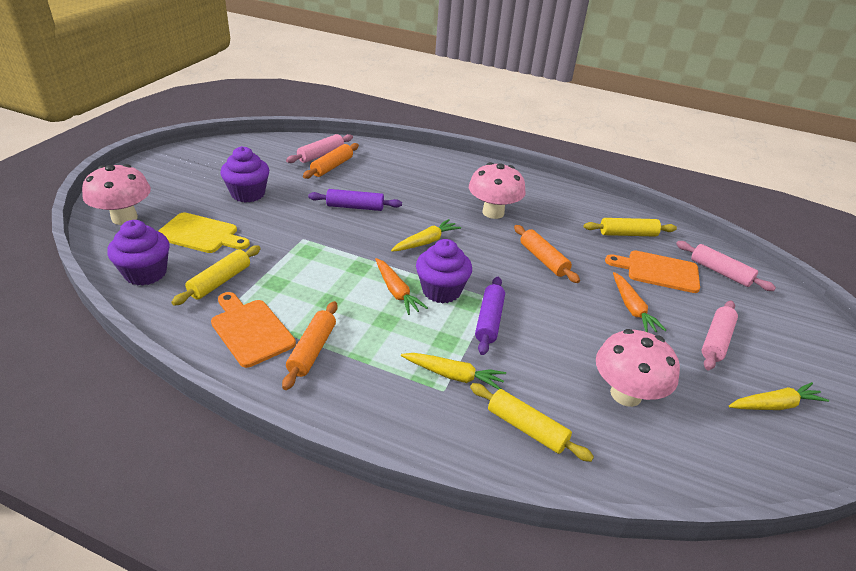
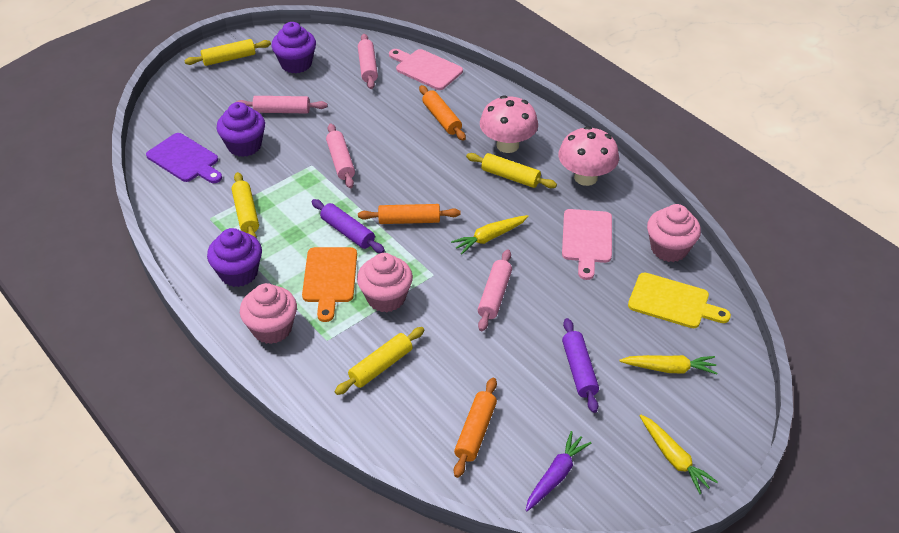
orange carrot: [375,258,428,315] [613,272,666,332] = 2 -> none = 0
orange cutting board: [211,292,296,368] [605,251,700,293] = 2 -> [302,247,357,322] = 1
pink cupcake: none = 0 -> [240,283,297,344] [357,253,413,312] [647,204,701,262] = 3
pink cutting board: none = 0 -> [389,49,463,90] [562,209,612,280] = 2
pink mushroom: [82,164,151,225] [469,162,526,219] [596,329,680,407] = 3 -> [480,95,538,153] [558,126,619,186] = 2
pink rolling pin: [286,134,353,163] [676,241,776,291] [702,301,738,370] = 3 -> [237,96,328,113] [326,124,355,188] [358,34,378,89] [478,249,512,331] = 4
purple carrot: none = 0 -> [526,431,592,511] = 1
purple cutting board: none = 0 -> [146,133,222,183] = 1
yellow rolling pin: [172,245,261,306] [470,383,594,462] [584,218,677,237] = 3 -> [184,39,271,66] [232,172,259,239] [335,327,424,395] [466,153,557,188] = 4

